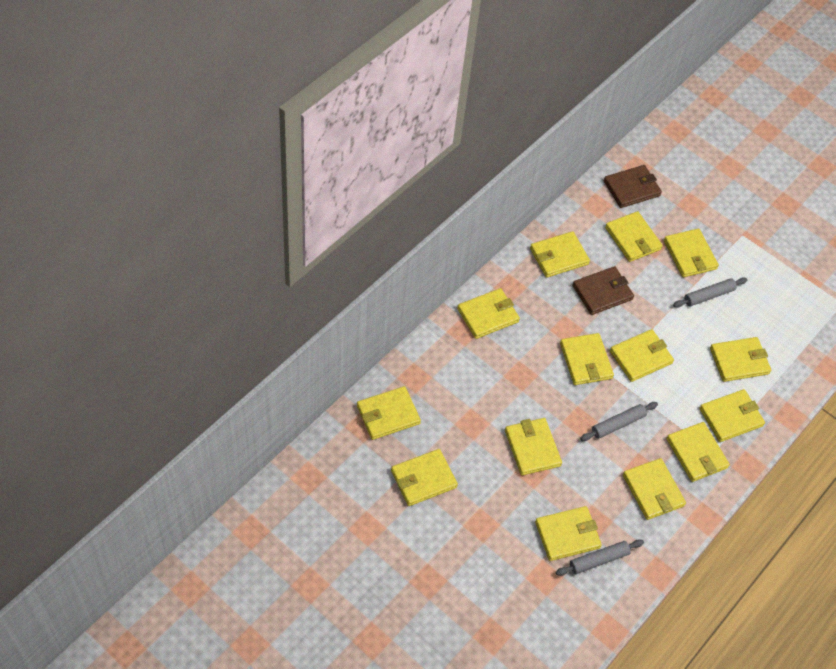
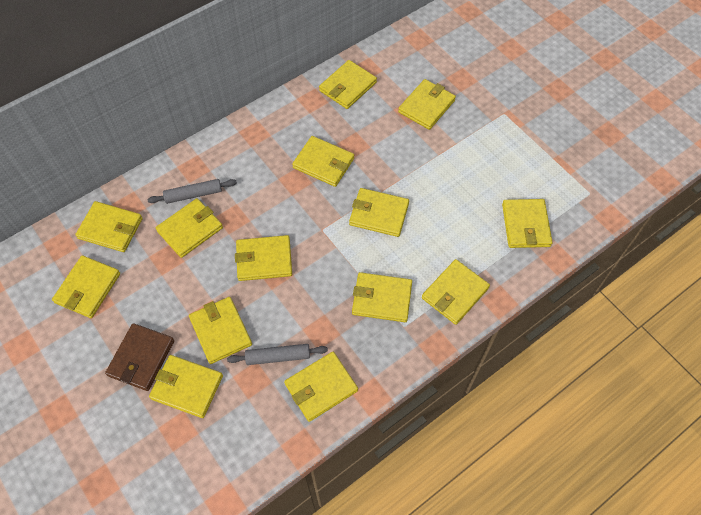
brown wallet: [572,266,634,315] [604,165,662,208] = 2 -> [105,323,174,391] = 1
grey rolling pin: [556,539,644,576] [580,402,658,441] [673,277,747,308] = 3 -> [147,179,237,204] [227,344,328,365] = 2

